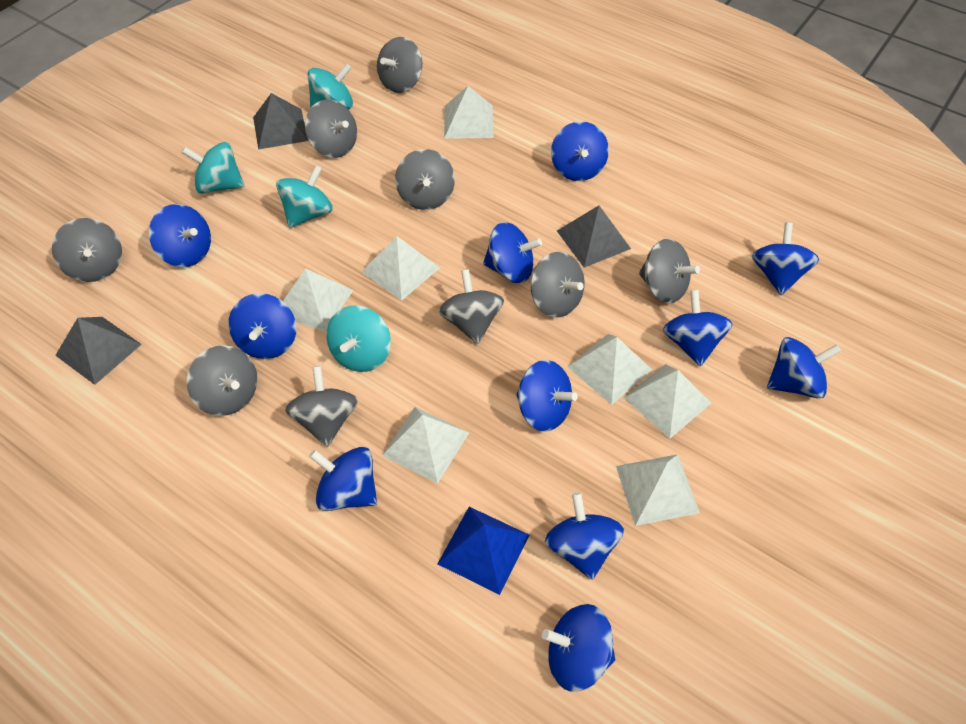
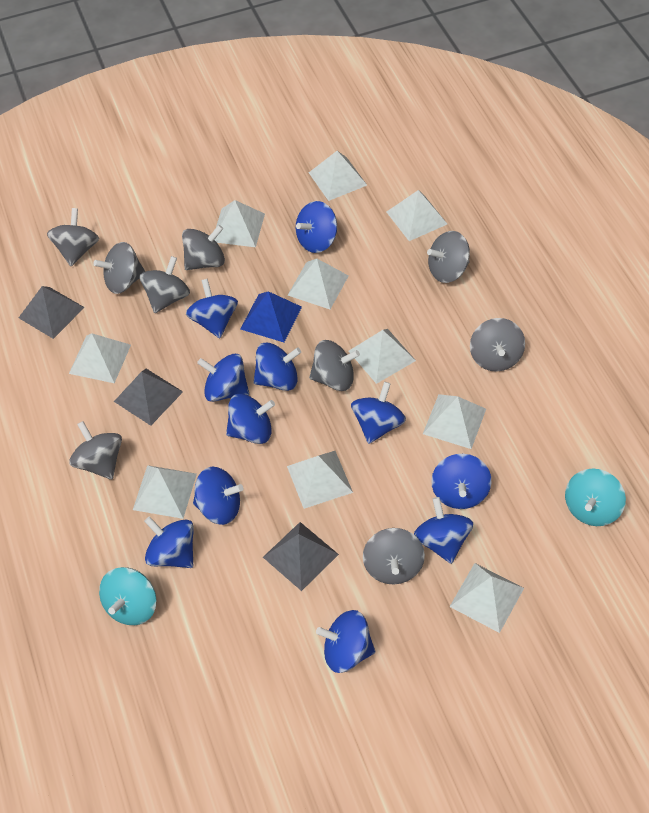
turquoise spinning top: [182,142,244,194] [276,165,333,228] [307,64,353,109] [326,305,391,372] = 4 -> [99,567,157,625] [565,469,626,526] = 2
white pyramid: [283,268,353,332] [362,236,440,301] [382,407,469,483] [444,86,494,139] [567,334,652,405] [616,454,700,526] [624,364,711,439] = 7 -> [69,333,131,383] [133,465,197,519] [215,200,265,247] [287,451,353,509] [288,259,349,309] [309,151,367,201] [349,329,416,384] [387,190,447,241] [423,394,486,449] [450,563,524,633] = 10

